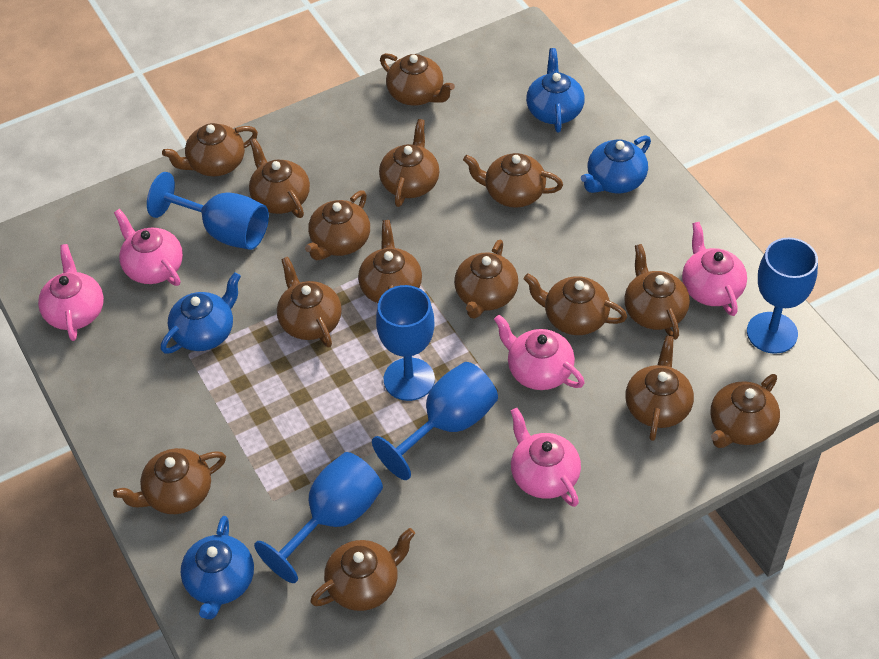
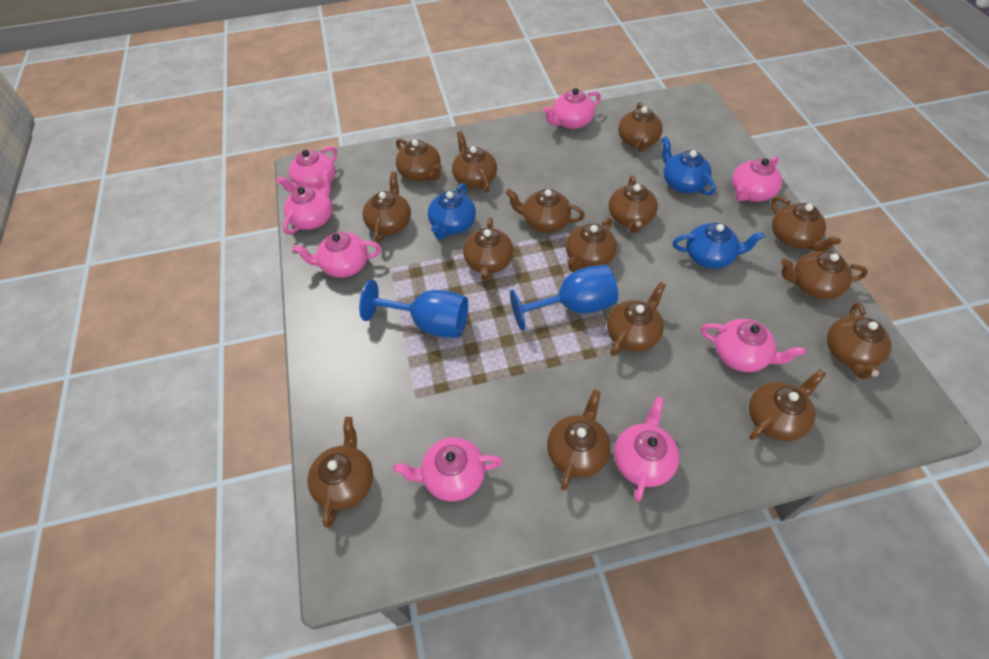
blue goblet: [147,172,269,250] [254,452,383,583] [372,362,498,480] [376,285,435,401] [747,238,818,354] = 5 -> [359,280,468,338] [510,264,618,331] = 2
blue teapot: [161,272,241,354] [181,516,254,619] [526,48,585,132] [581,135,651,193] = 4 -> [428,183,476,239] [662,137,716,195] [673,223,765,269] = 3
pink teapot: [38,244,104,341] [114,209,183,286] [494,314,585,390] [511,408,581,507] [682,222,747,316] = 5 -> [276,146,337,193] [283,169,333,234] [293,232,382,278] [393,437,503,501] [543,88,601,129] [614,397,679,502] [701,319,805,372] [732,156,782,202] = 8

